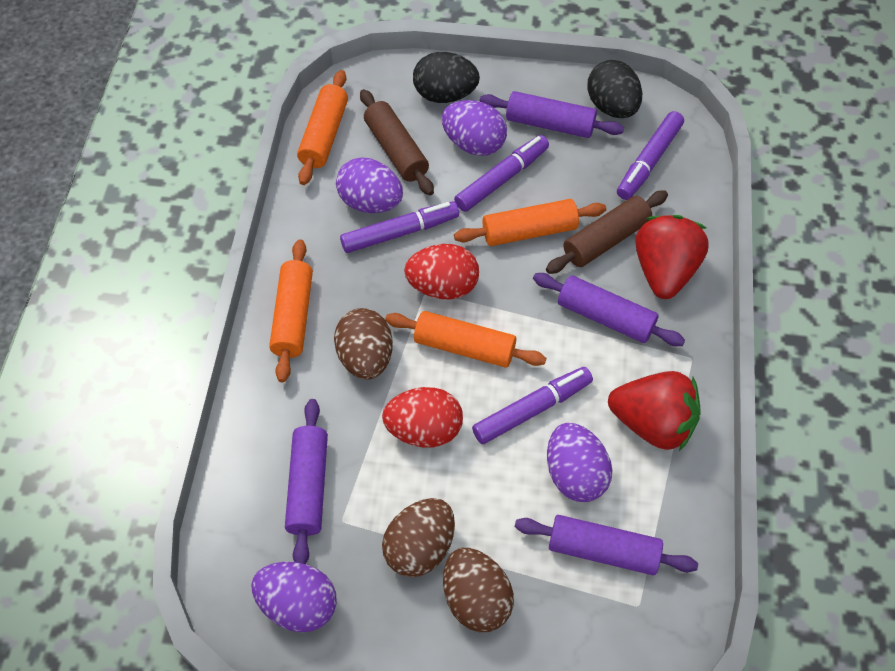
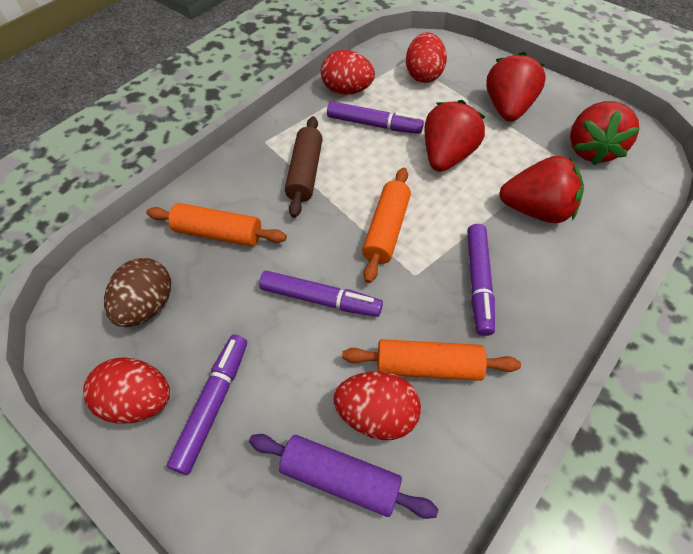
black egg: [413,52,480,103] [587,60,642,118] = 2 -> none = 0
brown egg: [334,308,393,380] [382,498,455,577] [443,548,514,632] = 3 -> [104,258,171,327] = 1
brown rolling pin: [360,89,434,195] [546,190,668,274] = 2 -> [285,116,323,218] = 1
orange rolling pin: [269,239,313,382] [297,70,348,185] [385,311,546,368] [454,199,606,246] = 4 -> [146,203,287,247] [342,339,521,381] [362,168,411,283] = 3
purple egg: [251,562,337,632] [336,158,403,213] [442,100,507,156] [547,423,612,502] = 4 -> none = 0
purple rolling pin: [285,399,328,564] [480,91,624,138] [515,515,698,575] [533,273,685,346] = 4 -> [249,434,438,519] = 1
red egg: [382,387,463,448] [404,244,479,299] = 2 -> [83,357,170,424] [321,50,375,95] [334,372,421,440] [406,32,447,83] = 4
red strawberry: [608,371,700,451] [635,215,709,299] = 2 -> [425,100,485,172] [486,52,546,122] [499,156,584,223] [570,101,640,165] = 4

